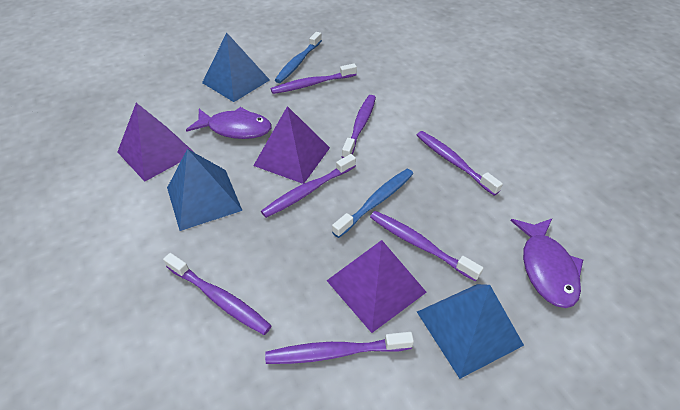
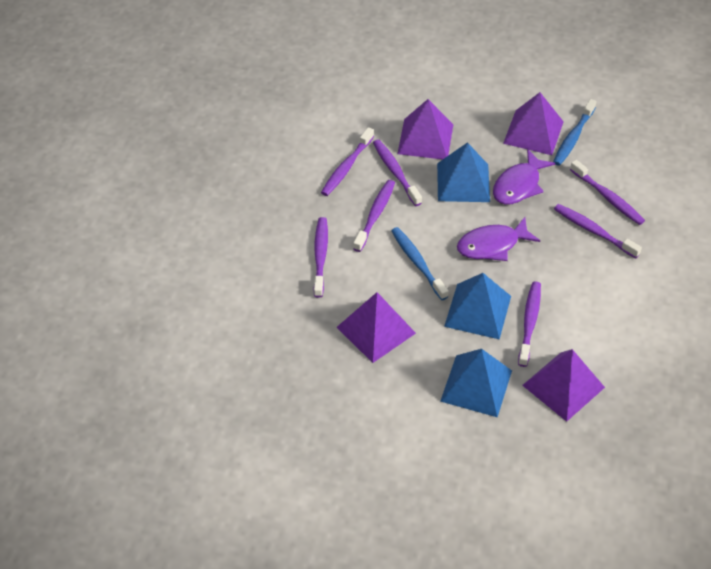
purple pyramid: [117,103,195,182] [253,106,330,184] [327,240,427,333] = 3 -> [337,292,416,363] [397,99,453,160] [503,92,564,155] [522,349,605,422] = 4

